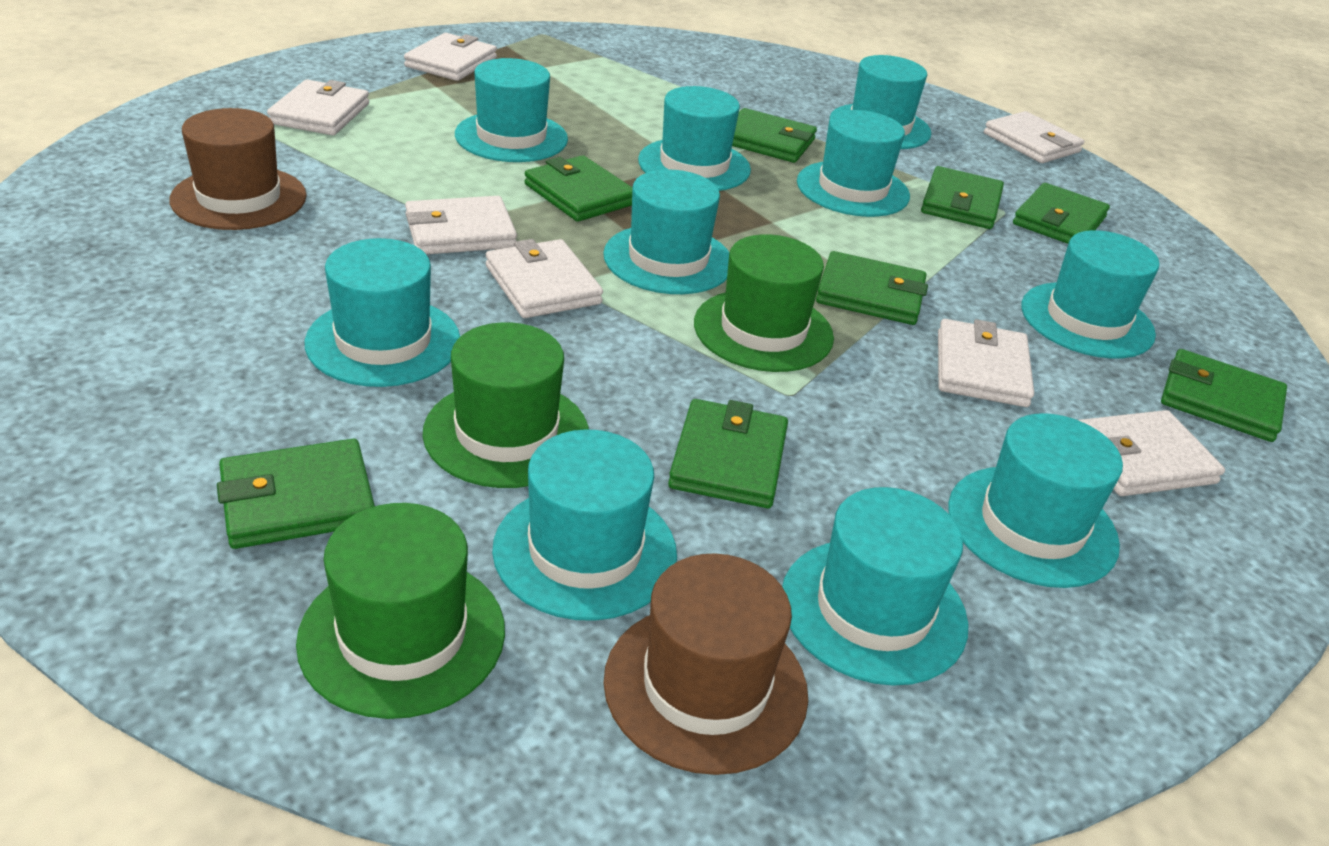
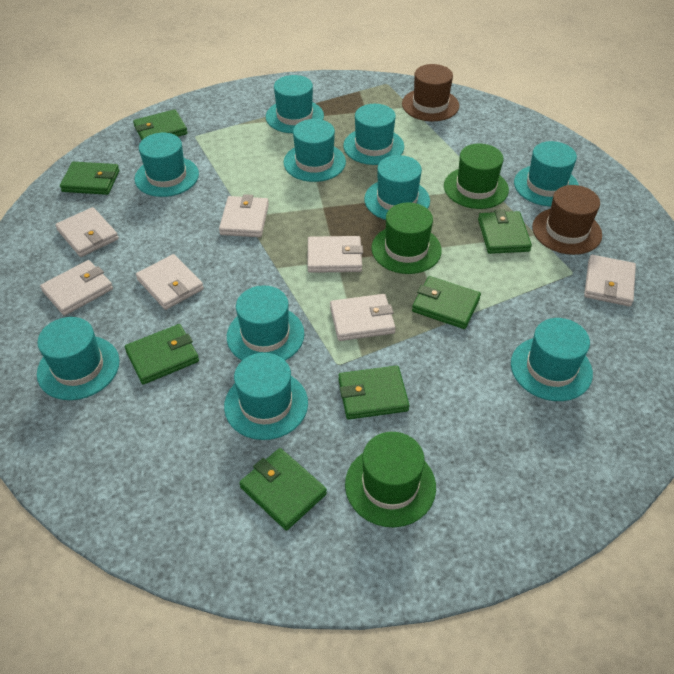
green wallet: [217,439,375,549] [524,155,632,222] [668,399,788,508] [732,108,817,163] [816,251,928,325] [921,166,1004,229] [1013,183,1110,244] [1161,349,1287,442] = 8 -> [60,162,119,195] [125,324,199,384] [133,109,188,140] [239,448,327,531] [338,365,410,419] [412,276,481,329] [478,209,532,254] = 7

